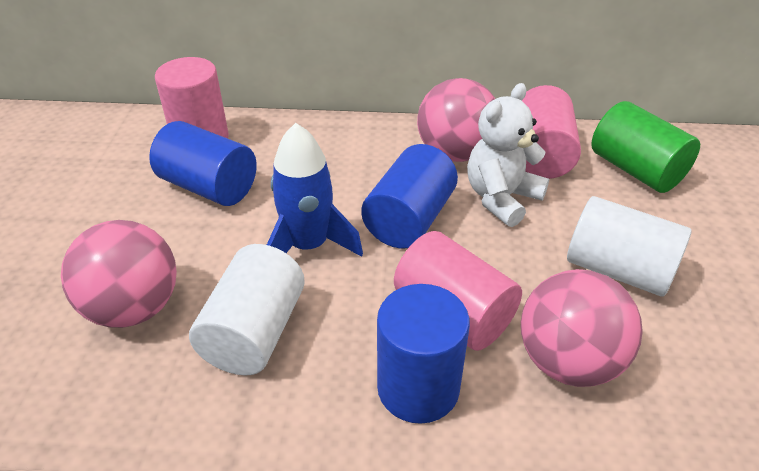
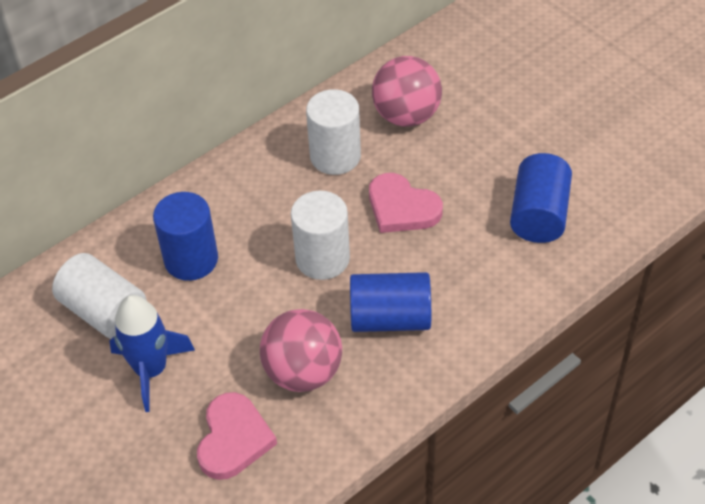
green cylinder: [591,101,700,193] = 1 -> none = 0
pink ball: [61,220,177,328] [417,78,495,162] [521,269,643,387] = 3 -> [260,309,342,392] [372,56,442,127] = 2
pink cylinder: [155,57,229,139] [394,231,522,351] [522,85,581,179] = 3 -> none = 0
pink heart: none = 0 -> [197,392,277,480] [369,173,443,233] = 2
white cylinder: [189,244,305,375] [567,196,691,297] = 2 -> [52,253,147,339] [291,191,350,280] [306,89,361,175] = 3
white teddy bear: [467,83,549,227] = 1 -> none = 0

